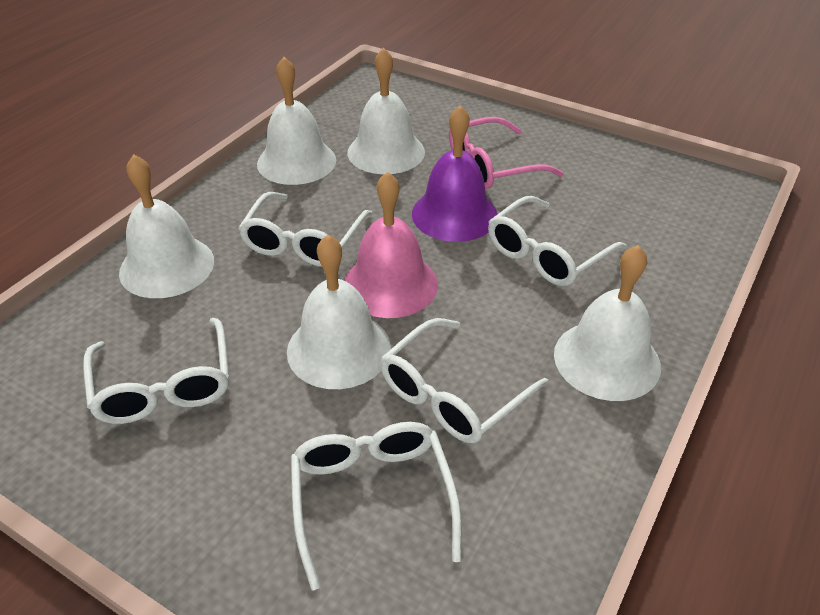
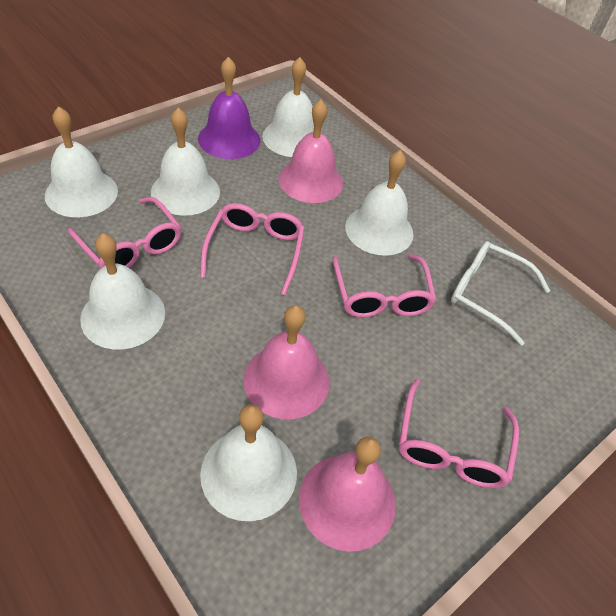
pink bell: [344,172,438,318] = 1 -> [244,305,329,419] [279,100,343,203] [299,437,396,552] = 3
pink glasses: [449,117,564,189] = 1 -> [68,197,181,269] [200,203,305,295] [333,254,436,318] [399,379,519,488] = 4
white bell: [119,154,214,298] [257,57,336,185] [287,235,391,389] [347,48,425,174] [554,245,661,401] = 5 -> [45,106,118,217] [80,233,165,350] [151,108,220,216] [200,404,297,521] [262,57,314,157] [345,150,414,256] = 6
white glasses: [83,318,229,424] [239,192,372,267] [291,422,462,590] [380,318,548,443] [488,196,627,286] = 5 -> [451,241,550,346] = 1

